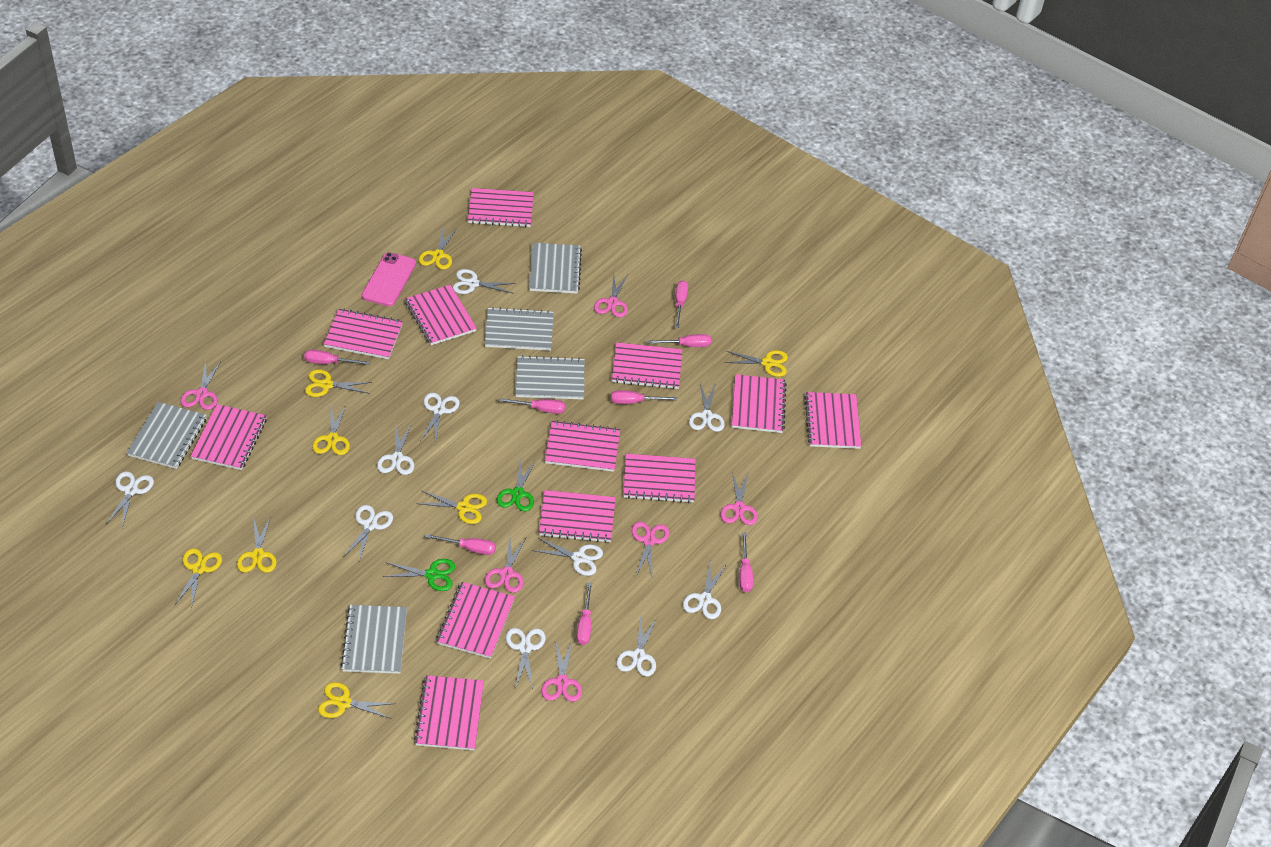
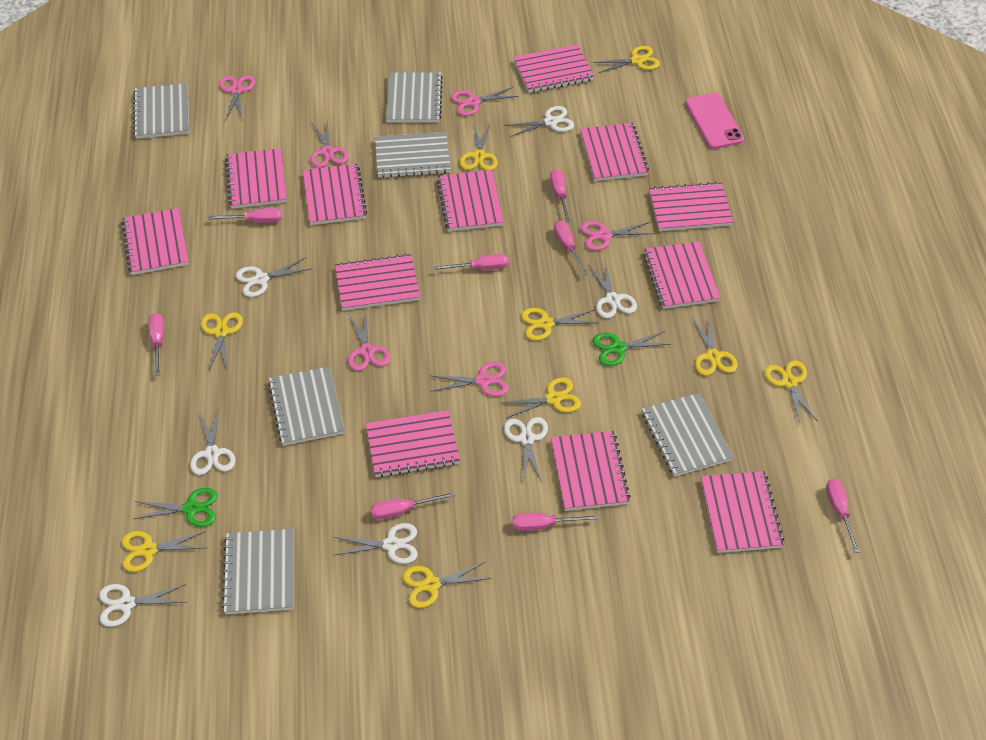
grey notebook: [127,402,207,469] [341,605,407,674] [484,307,554,351] [516,355,585,399] [529,243,582,294] = 5 -> [133,83,189,139] [222,529,294,614] [268,366,345,446] [375,132,451,178] [386,72,443,123] [642,393,734,477] = 6
white scissors: [106,471,154,528] [343,505,393,561] [377,423,414,475] [420,392,460,442] [453,269,516,294] [506,628,546,689] [531,537,603,576] [616,615,657,677] [683,564,726,619] [689,383,725,432] = 10 -> [99,584,186,627] [190,410,236,475] [236,257,311,297] [333,523,418,564] [504,417,548,483] [505,106,574,137] [589,261,637,318] = 7
yellow scissors: [174,548,222,609] [237,516,277,573] [305,369,372,397] [312,406,350,455] [318,682,396,719] [416,490,487,524] [419,227,457,270] [725,350,788,377] = 8 -> [122,531,206,572] [201,312,243,371] [402,562,491,608] [460,124,498,170] [501,378,581,418] [521,308,598,341] [593,46,660,73] [692,317,738,376] [764,360,818,423] = 9

